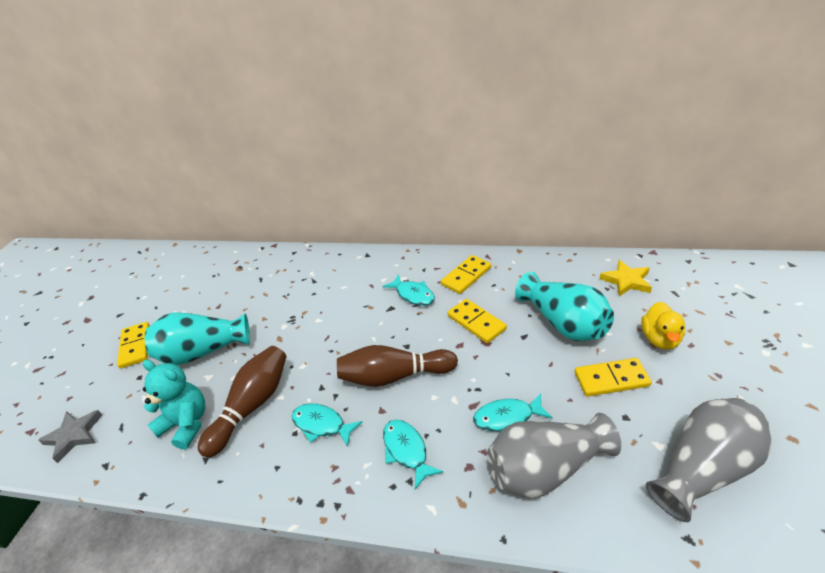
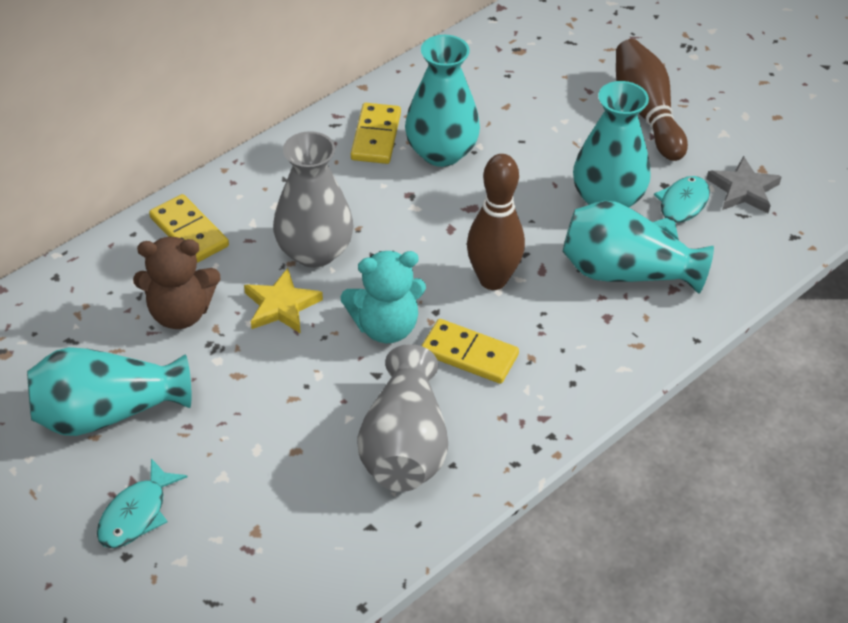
brown teddy bear: none = 0 -> [133,237,220,329] = 1
turquoise fish: [292,403,362,447] [383,274,435,306] [383,420,443,489] [473,393,553,432] = 4 -> [97,458,187,548] [653,176,710,240] = 2
turquoise vase: [145,312,250,365] [515,272,614,341] = 2 -> [27,347,192,436] [405,35,480,167] [563,201,714,294] [573,81,651,207] = 4
yellow domino: [117,322,150,369] [441,255,491,294] [447,299,507,343] [575,358,652,397] = 4 -> [149,194,229,263] [351,103,401,164] [421,319,519,384] = 3
yellow duck: [641,302,685,350] = 1 -> none = 0

